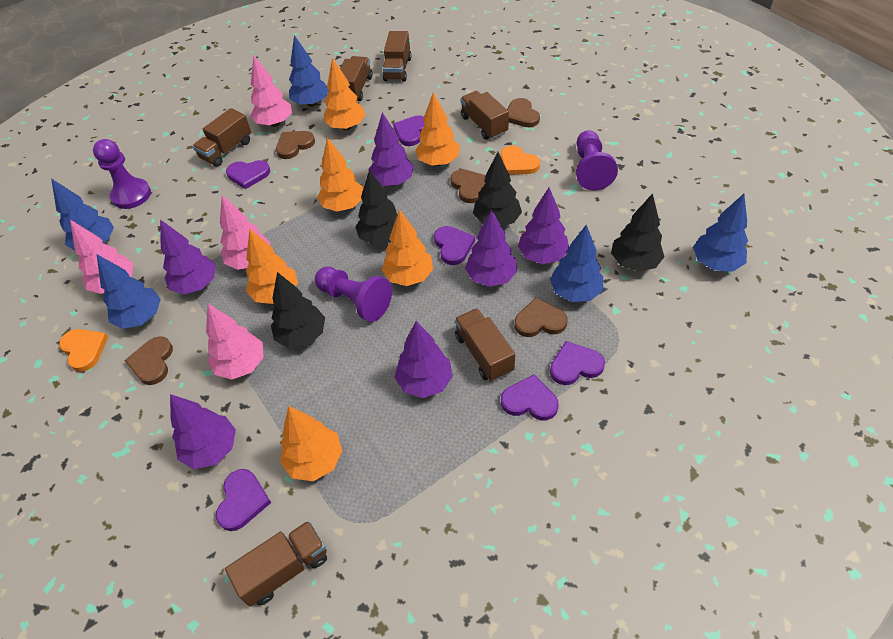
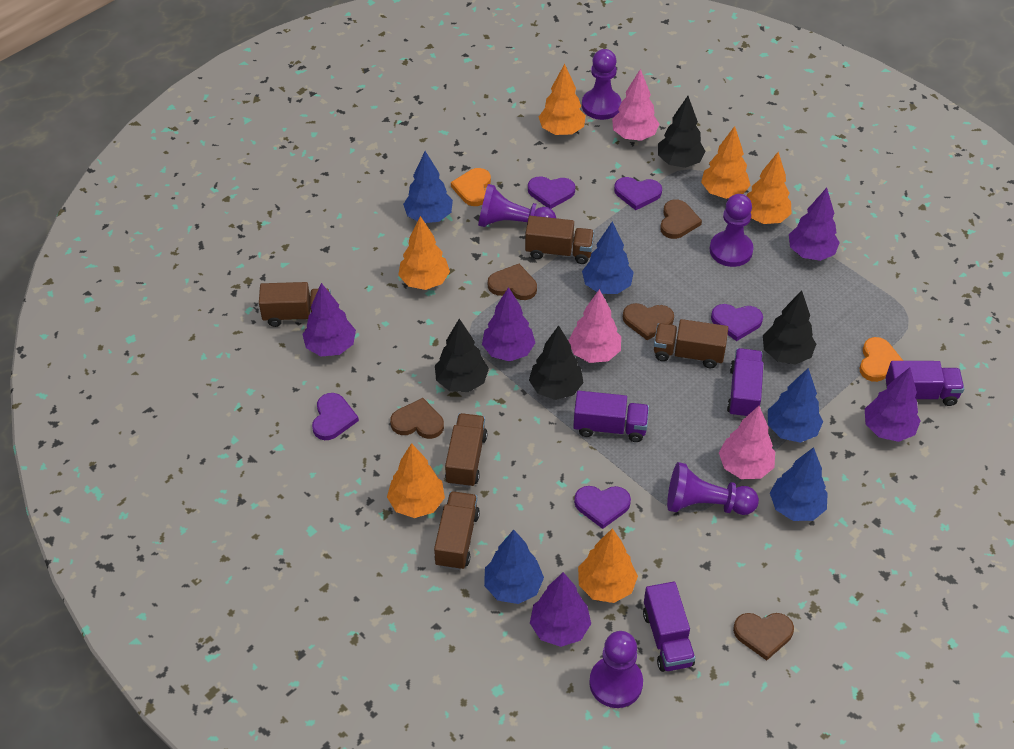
brown truck: [193,108,251,167] [225,521,327,607] [340,56,373,101] [383,31,411,82] [455,308,515,382] [460,91,509,140] = 6 -> [259,282,331,327] [434,491,480,570] [445,413,488,488] [525,216,594,264] [654,319,728,368] = 5
pink tree: [70,220,134,294] [206,304,264,380] [220,195,271,270] [250,55,292,127] = 4 -> [568,289,621,363] [612,69,659,141] [719,406,775,479] = 3
purple heart: [216,469,271,531] [226,160,270,189] [393,115,425,146] [434,226,475,265] [501,374,559,421] [550,341,605,385] = 6 -> [312,393,359,440] [528,176,575,209] [574,486,631,529] [614,177,662,210] [711,304,763,341] = 5
purple pawn: [93,139,151,209] [315,267,392,322] [576,130,618,190] = 3 -> [478,184,556,227] [582,49,622,120] [589,631,643,708] [667,462,759,515] [710,194,753,267] = 5
purple tree: [160,219,216,294] [170,394,236,469] [368,112,414,186] [395,321,453,398] [465,209,517,287] [518,188,569,264] = 6 -> [302,283,356,356] [482,287,535,362] [530,572,591,647] [789,188,840,261] [865,367,921,442] = 5
purple truck: none = 0 -> [573,391,649,442] [643,582,695,672] [727,348,763,418] [885,361,964,406] = 4

